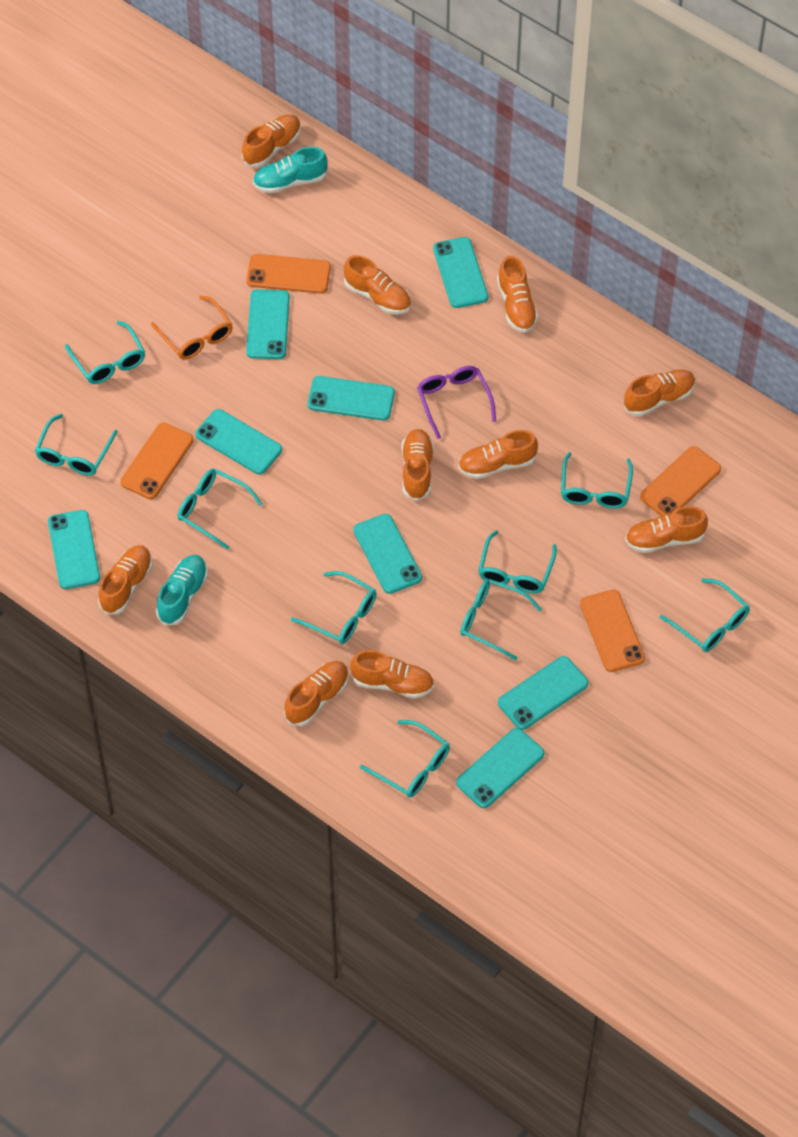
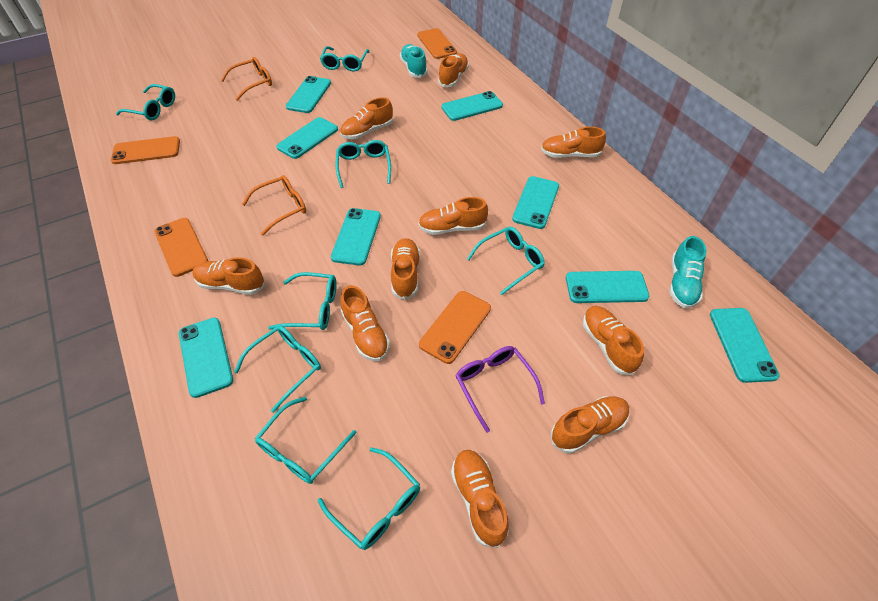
orange glasses: [151,296,233,360] = 1 -> [221,57,272,101] [242,175,306,236] = 2
turquoise glasses: [35,414,118,476] [65,321,145,384] [178,469,263,550] [291,571,376,644] [360,720,450,798] [460,579,542,661] [478,530,557,593] [561,452,633,509] [660,578,750,652] = 9 -> [116,84,175,120] [234,325,321,413] [255,397,356,484] [268,272,337,330] [318,447,420,550] [320,46,369,71] [336,140,391,188] [467,227,545,295] = 8

